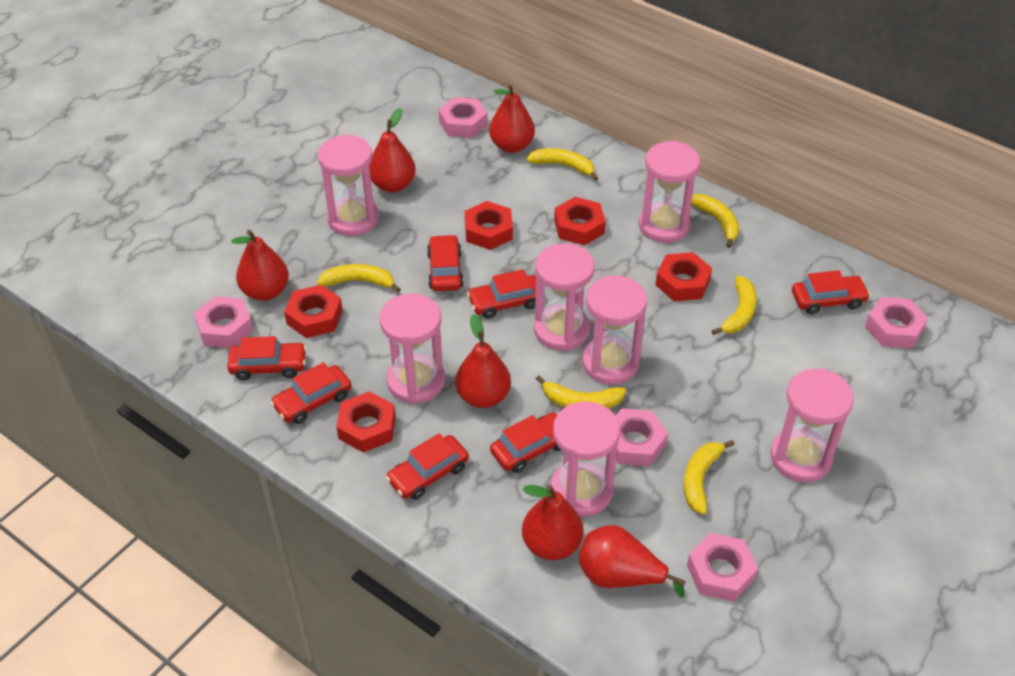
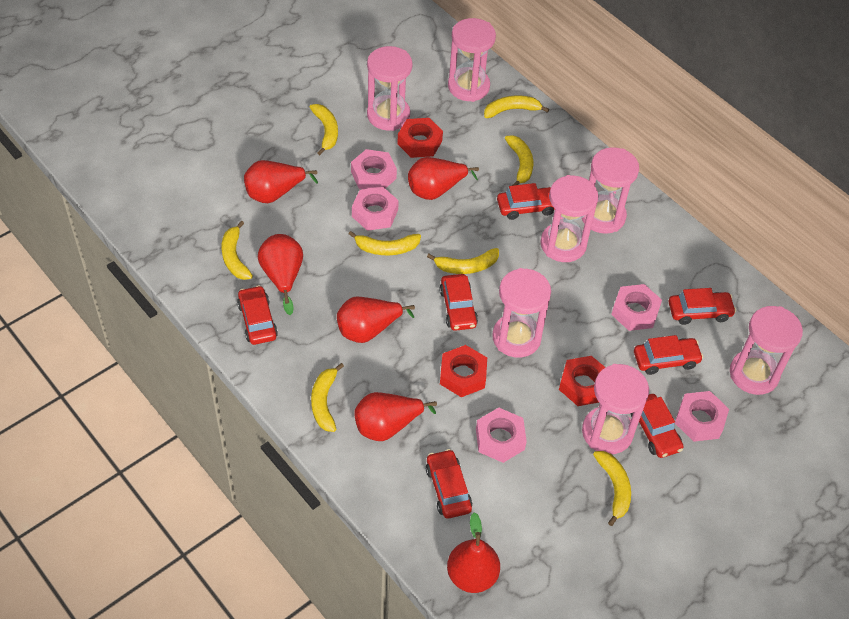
red nut: [284,285,343,338] [336,391,396,453] [465,201,513,250] [554,197,606,245] [656,252,712,301] = 5 -> [397,118,443,158] [440,345,487,397] [559,356,606,406] = 3
yellow banana: [317,264,401,292] [526,148,598,181] [536,376,626,408] [684,440,734,514] [691,194,739,248] [712,276,757,335] = 6 -> [221,221,253,280] [310,104,338,155] [311,363,344,432] [349,231,421,255] [427,248,499,274] [484,96,549,118] [505,135,533,186] [593,451,631,526] = 8

